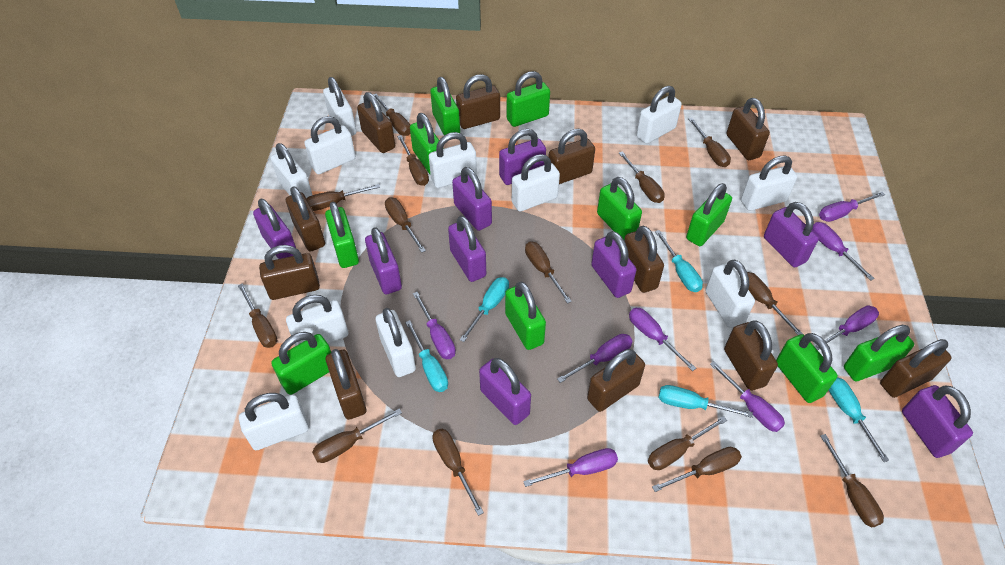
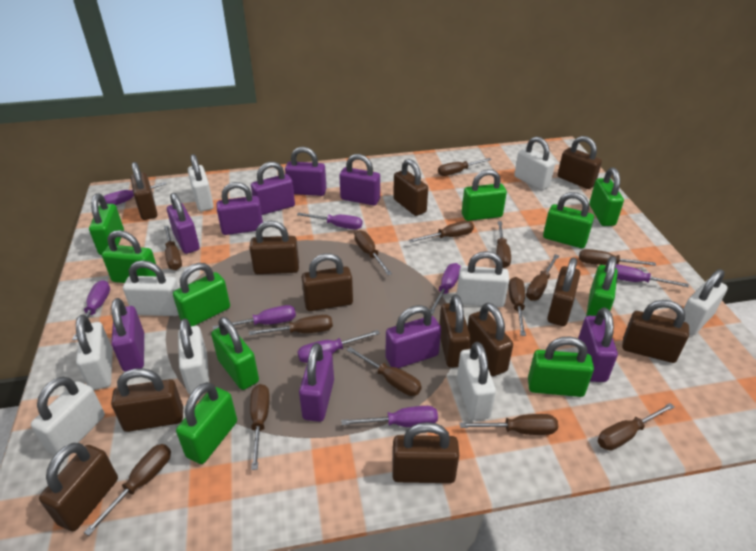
brown padlock: [259,245,320,300] [286,186,325,252] [326,349,366,420] [357,92,395,153] [456,74,500,129] [549,129,595,184] [587,349,645,412] [624,226,664,293] [724,320,778,391] [726,98,770,160] [880,339,952,398] = 11 -> [39,443,118,531] [111,368,183,432] [131,162,157,220] [249,221,299,274] [301,253,353,311] [392,422,459,483] [393,159,428,216] [439,294,471,368] [467,303,513,376] [547,258,580,326] [558,136,602,189] [622,300,689,363] = 12
turquoise screwdriver: [405,320,448,392] [460,277,509,342] [655,230,703,292] [659,385,753,418] [829,377,889,462] = 5 -> none = 0
white padlock: [239,393,309,450] [271,143,312,198] [286,295,348,346] [304,116,356,174] [323,77,356,136] [375,308,416,377] [429,132,477,188] [512,154,560,212] [636,86,682,144] [705,259,755,328] [741,156,797,211] = 11 -> [31,377,105,455] [76,315,113,390] [123,260,179,316] [178,319,209,395] [188,154,214,211] [457,251,509,307] [457,342,496,420] [514,136,555,191] [684,269,728,336] = 9

